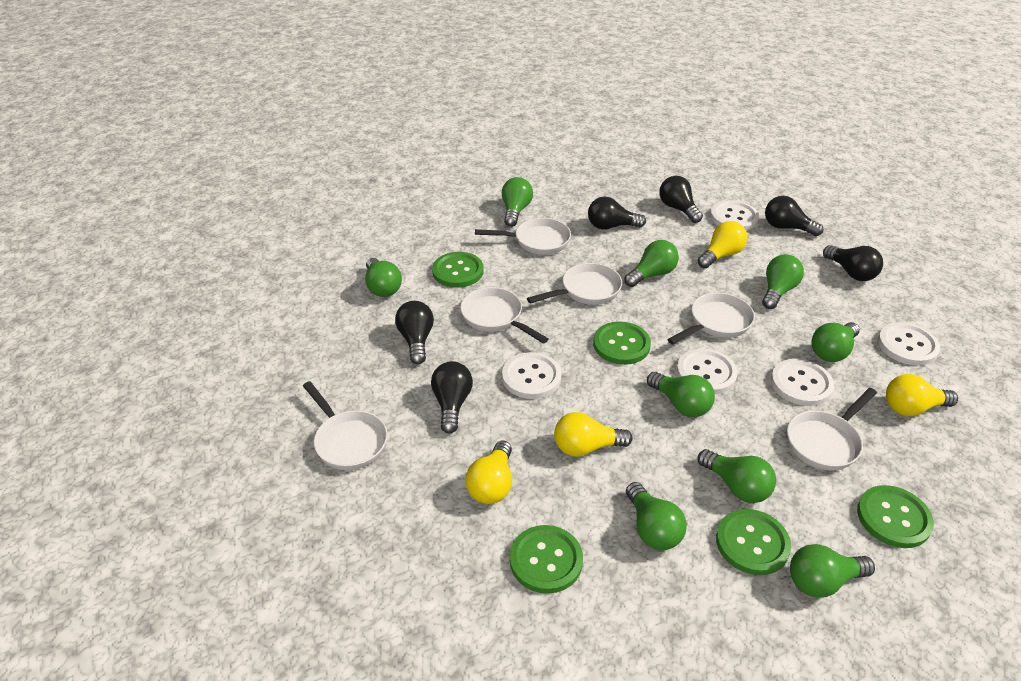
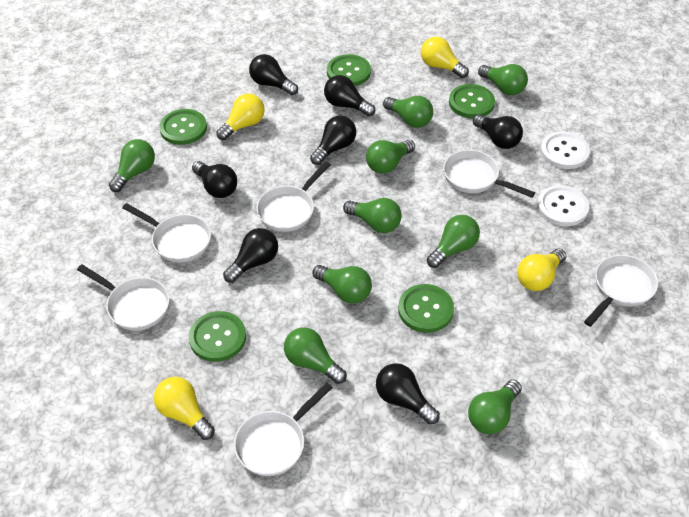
black light bulb: [395,301,434,364] [431,361,473,433] [588,197,646,230] [660,176,703,223] [765,196,824,236] [823,245,883,281] = 6 -> [192,161,237,198] [223,228,278,283] [249,54,298,95] [310,115,356,165] [324,75,375,116] [376,363,440,424] [473,114,523,149] = 7
white button: [502,352,561,399] [677,349,737,394] [710,200,759,231] [771,359,834,406] [878,322,940,366] = 5 -> [537,185,589,226] [540,132,590,169] = 2

